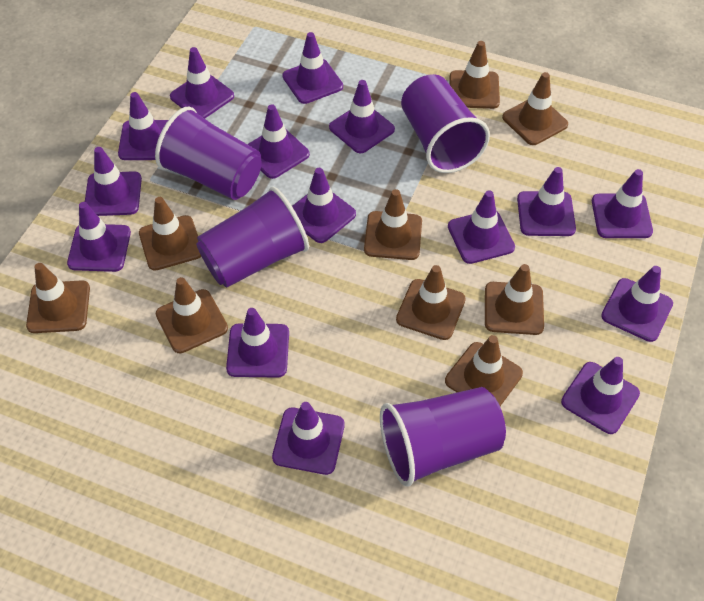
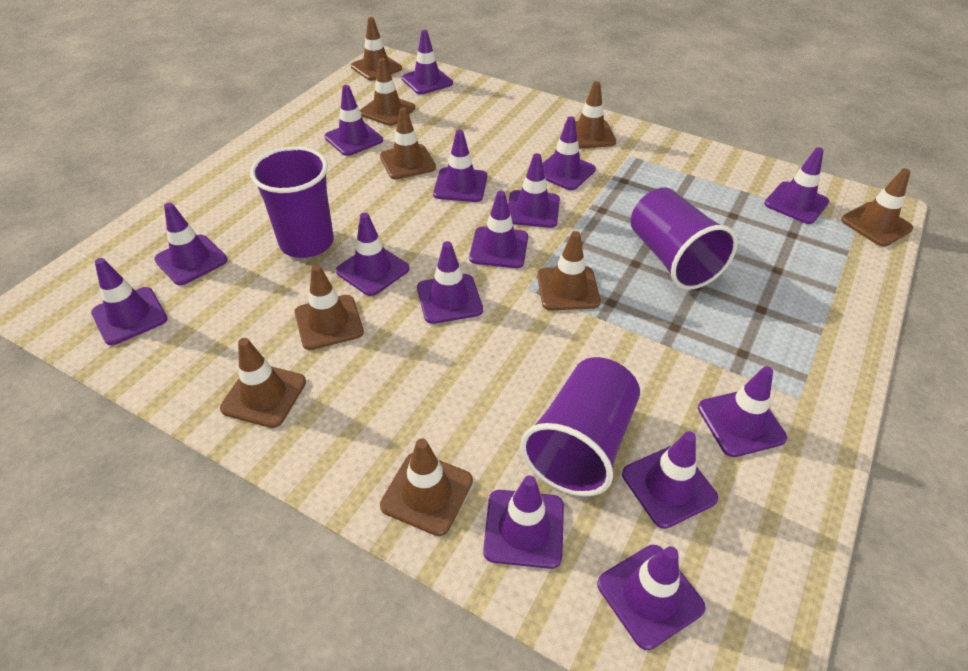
purple cup: [155,106,262,200] [196,187,309,288] [380,387,506,487] [401,74,490,173] = 4 -> [250,147,334,258] [520,357,640,496] [631,188,738,290] = 3

